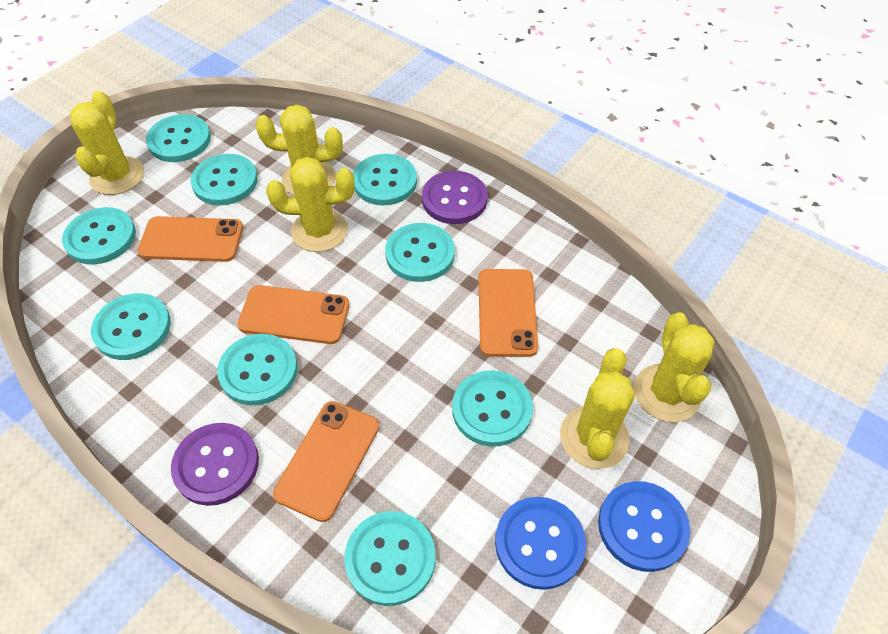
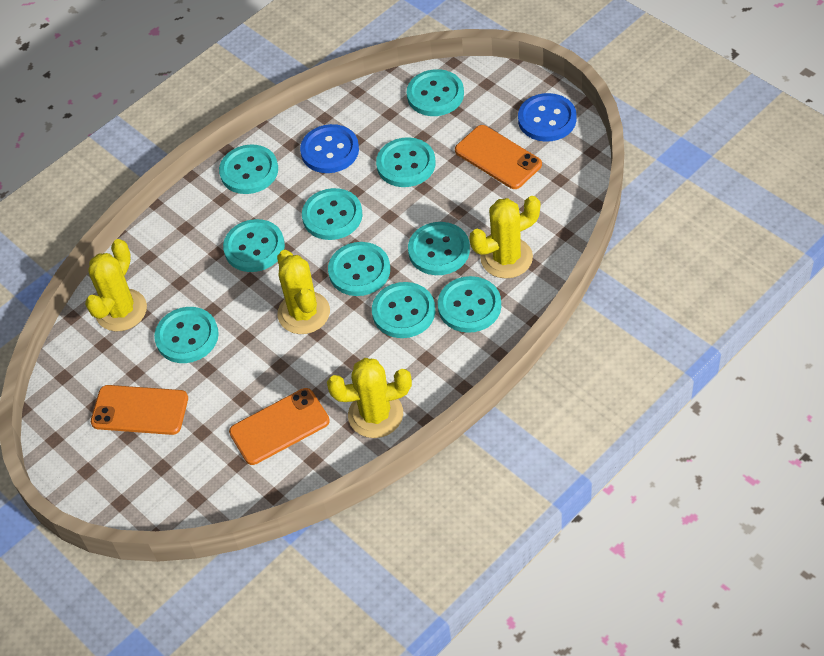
orange phone: [138,216,243,262] [237,285,350,344] [273,401,379,522] [478,269,538,357] = 4 -> [91,385,188,435] [229,388,330,465] [455,125,542,189] = 3
purple button: [171,423,259,506] [422,171,488,224] = 2 -> none = 0
turquoise button: [62,207,136,265] [91,293,171,360] [146,114,211,162] [191,154,258,205] [217,334,298,405] [344,511,436,606] [353,154,417,205] [385,223,455,282] [452,370,533,447] = 9 -> [154,307,219,363] [219,145,278,194] [223,219,285,272] [302,188,363,240] [328,242,390,296] [372,282,435,338] [376,137,435,187] [407,69,464,116] [408,222,470,275] [438,276,501,333] = 10
yellow cactus: [70,91,144,195] [255,105,343,196] [266,157,354,252] [560,348,635,469] [634,312,715,422] = 5 -> [85,239,147,331] [277,250,330,334] [327,358,412,438] [469,196,540,278] = 4

